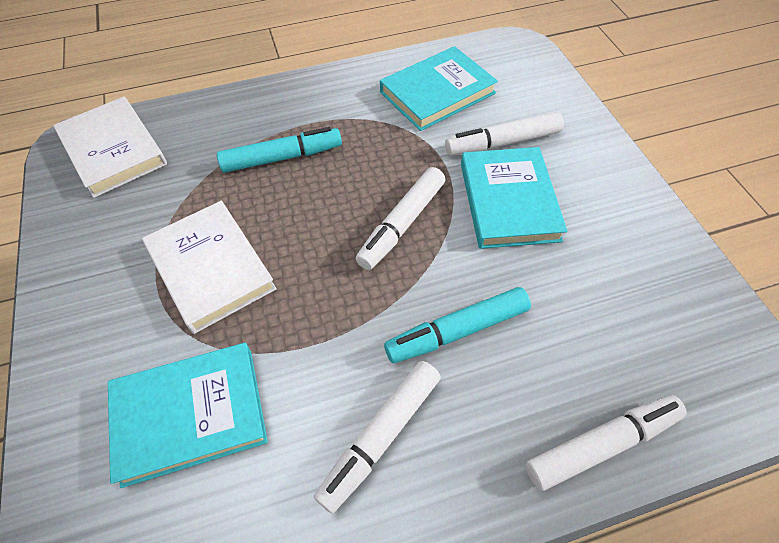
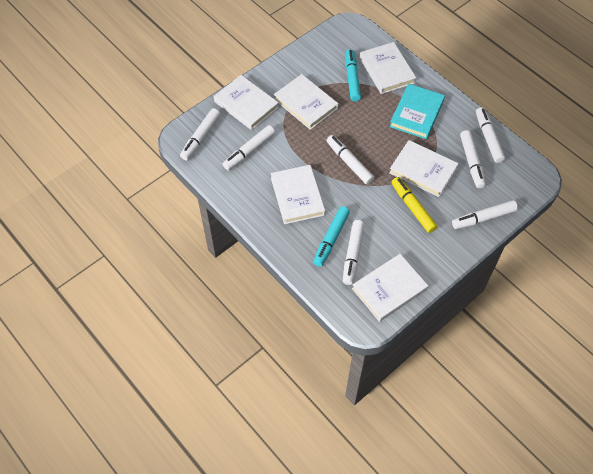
turquoise book: [108,343,268,488] [380,46,498,131] [461,147,568,249] = 3 -> [389,84,445,139] = 1
white book: [53,97,167,198] [142,201,276,334] = 2 -> [214,75,279,130] [271,165,325,224] [274,74,338,130] [352,254,428,322] [360,42,416,94] [389,140,459,197] = 6
white marker: [314,361,441,513] [356,167,445,270] [445,112,564,156] [526,395,687,491] = 4 -> [180,108,220,160] [223,125,275,170] [326,135,374,185] [343,220,364,285] [452,200,518,229] [460,130,486,188] [476,107,505,163] = 7
yellow marker: none = 0 -> [392,177,437,233] = 1

